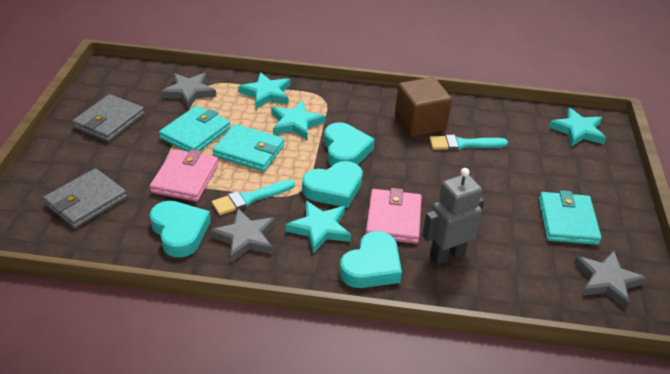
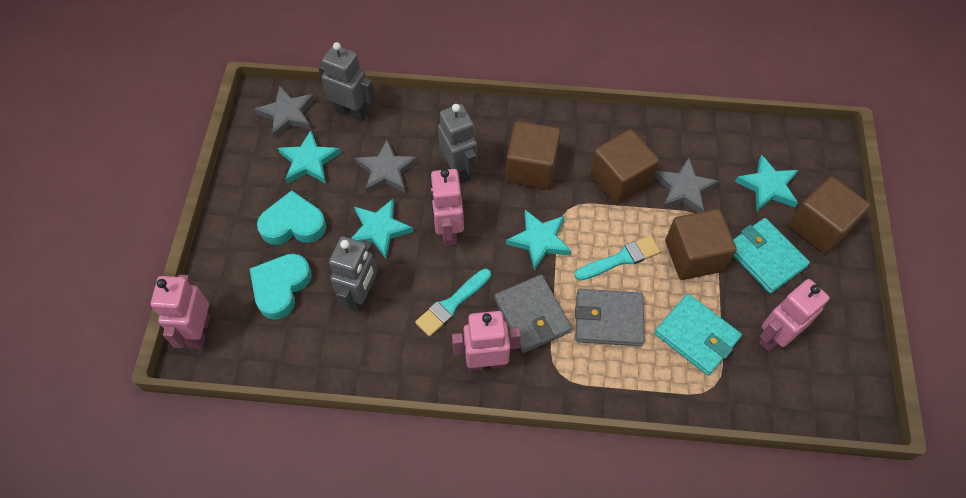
brown cube: [395,77,452,137] = 1 -> [506,121,560,189] [590,129,659,205] [665,209,736,280] [789,176,870,254] = 4
grey robot: [422,168,484,265] = 1 -> [318,42,375,122] [329,236,377,313] [438,104,477,184] = 3
pink robot: none = 0 -> [151,275,210,348] [430,169,464,246] [452,311,521,371] [759,279,830,352] = 4
pink wallet: [150,149,219,202] [366,188,422,244] = 2 -> none = 0
turquoise heart: [150,201,211,258] [302,161,363,208] [324,122,375,166] [340,231,402,288] = 4 -> [250,254,312,320] [257,190,326,245] = 2
turquoise wallet: [159,106,230,152] [213,124,284,171] [539,190,602,245] = 3 -> [654,294,742,376] [733,218,810,293] = 2

